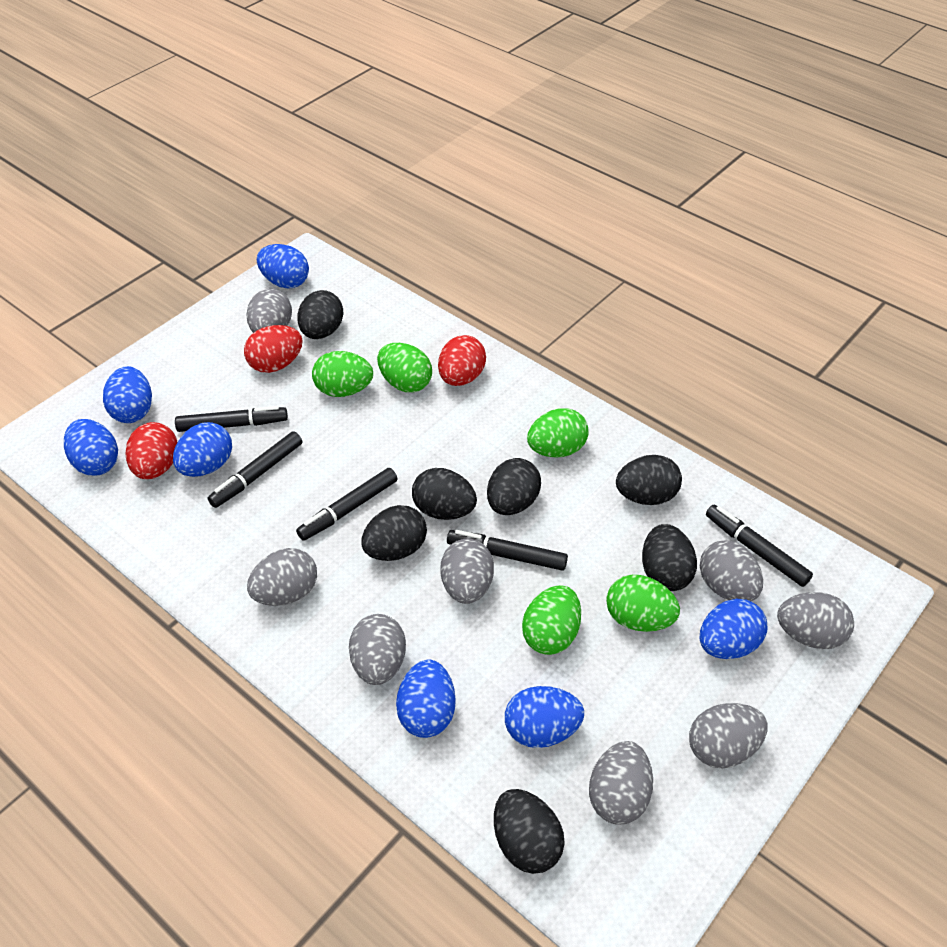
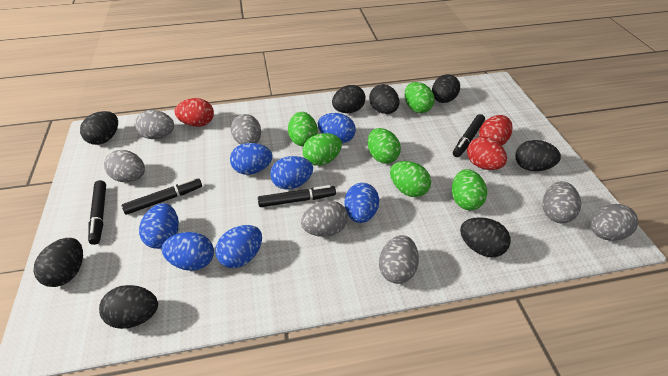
black egg: [297,290,344,339] [361,505,427,561] [412,468,477,520] [487,458,541,515] [494,789,565,874] [616,455,682,505] [642,524,697,591] = 7 -> [34,238,83,287] [80,111,118,145] [99,285,158,329] [332,85,365,113] [369,84,399,114] [432,74,460,103] [460,217,511,257] [515,140,561,171] = 8
black marker: [175,406,288,432] [207,431,302,508] [296,468,398,541] [447,530,568,571] [706,505,813,587] = 5 -> [88,180,106,245] [122,178,202,215] [258,185,336,207] [453,114,485,157] = 4
green egg: [312,351,373,397] [377,343,432,393] [522,585,581,655] [527,408,589,458] [606,575,680,632] = 5 -> [288,112,318,146] [303,133,342,166] [367,128,401,164] [390,161,431,197] [405,82,434,113] [452,169,487,210] = 6
grey egg: [246,289,292,333] [247,548,317,606] [349,614,406,685] [440,539,494,604] [589,741,653,825] [689,703,768,769] [700,540,763,601] [777,592,854,649] = 8 -> [104,150,145,182] [135,110,174,139] [231,114,261,145] [301,200,348,237] [379,235,419,284] [543,181,581,223] [591,204,638,241] = 7

